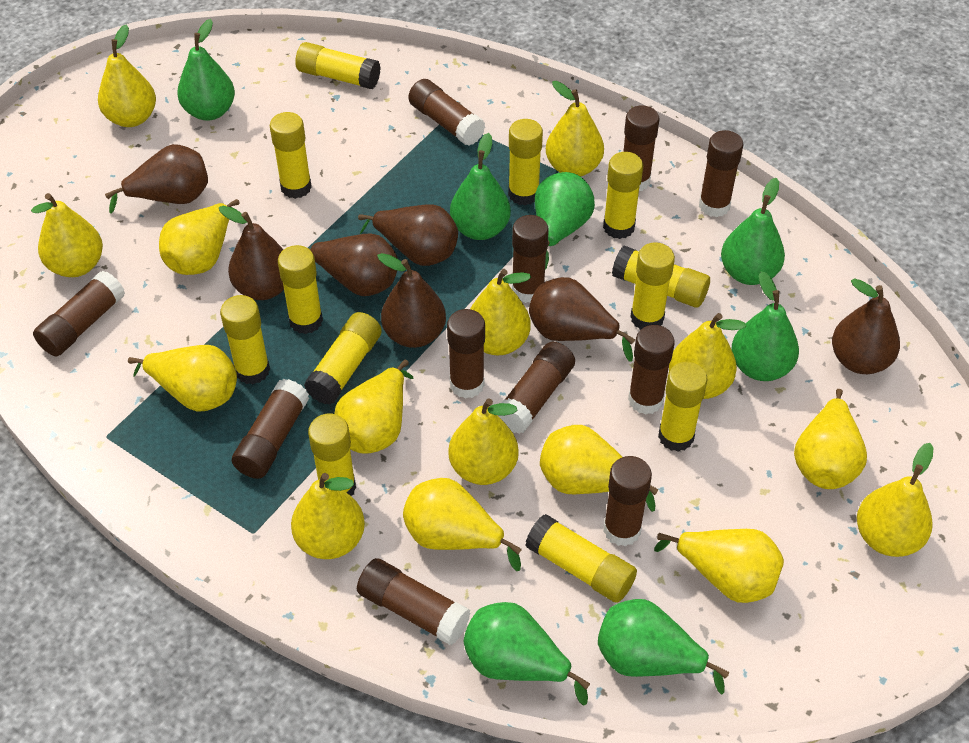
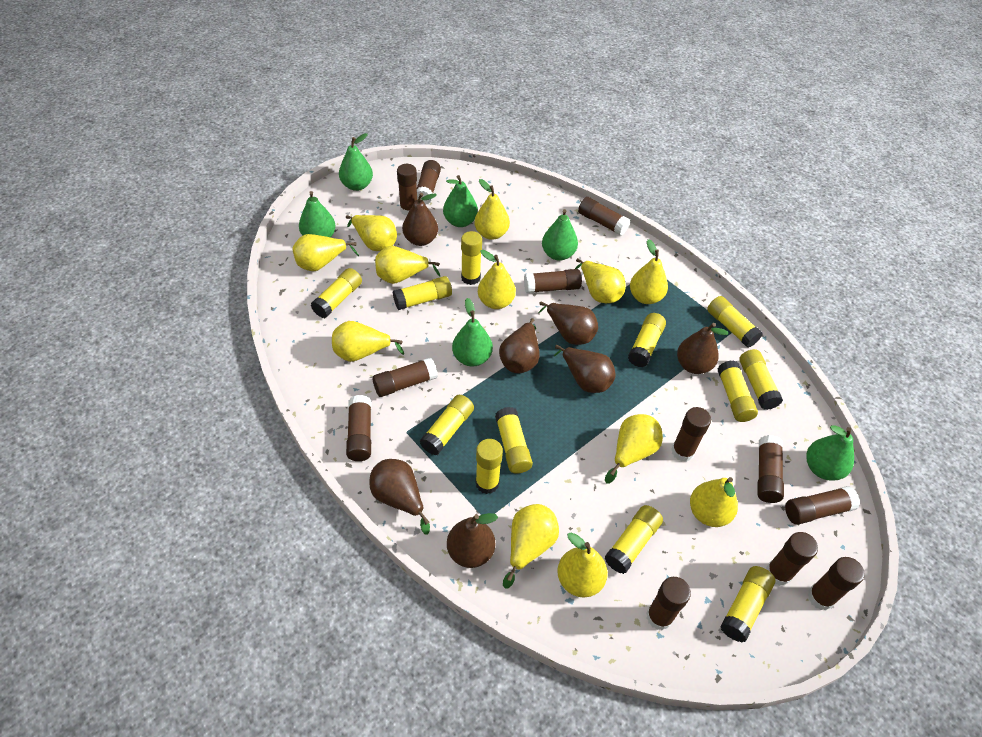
brown glue stick: [33,271,125,356] [232,379,309,479] [357,558,471,645] [408,79,485,146] [447,309,485,399] [497,342,575,434] [512,215,549,303] [603,456,652,546] [623,105,660,191] [628,325,675,415] [699,130,744,217] = 11 -> [346,395,371,461] [372,358,438,397] [397,164,417,215] [417,160,441,205] [524,269,582,293] [578,197,630,236] [646,577,691,630] [671,407,711,462] [757,435,784,503] [766,532,818,586] [785,486,860,525] [807,557,865,610] = 12
green pear: [177,19,235,120] [450,133,511,240] [464,602,590,705] [535,172,595,270] [598,599,729,694] [721,178,785,285] [731,271,799,381] = 7 -> [299,191,336,237] [339,133,373,191] [443,175,478,227] [452,298,493,367] [542,209,578,261] [806,425,854,481] = 6
yellow pear: [31,193,103,277] [98,24,156,127] [128,345,237,412] [159,199,240,275] [291,473,365,559] [334,360,413,453] [403,478,522,571] [448,399,519,485] [470,269,531,356] [540,425,658,512] [546,81,604,177] [654,529,784,603] [669,313,746,399] [794,389,867,489] [857,443,933,557] = 15 -> [293,234,359,271] [332,321,404,362] [346,215,397,251] [375,246,440,284] [474,179,510,240] [478,250,516,309] [503,504,559,588] [557,533,608,597] [575,258,626,303] [605,414,663,484] [630,239,668,304] [690,477,738,527] = 12

